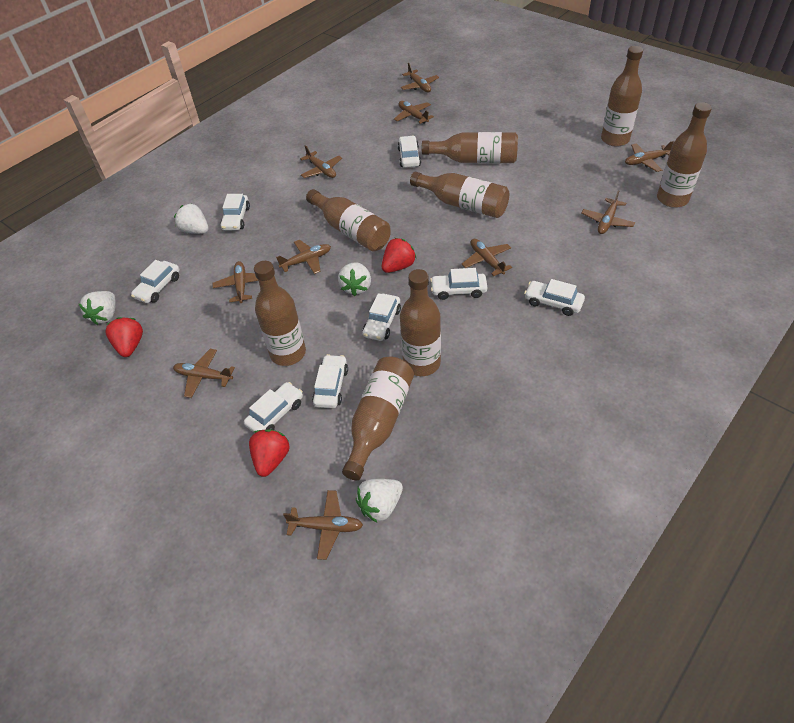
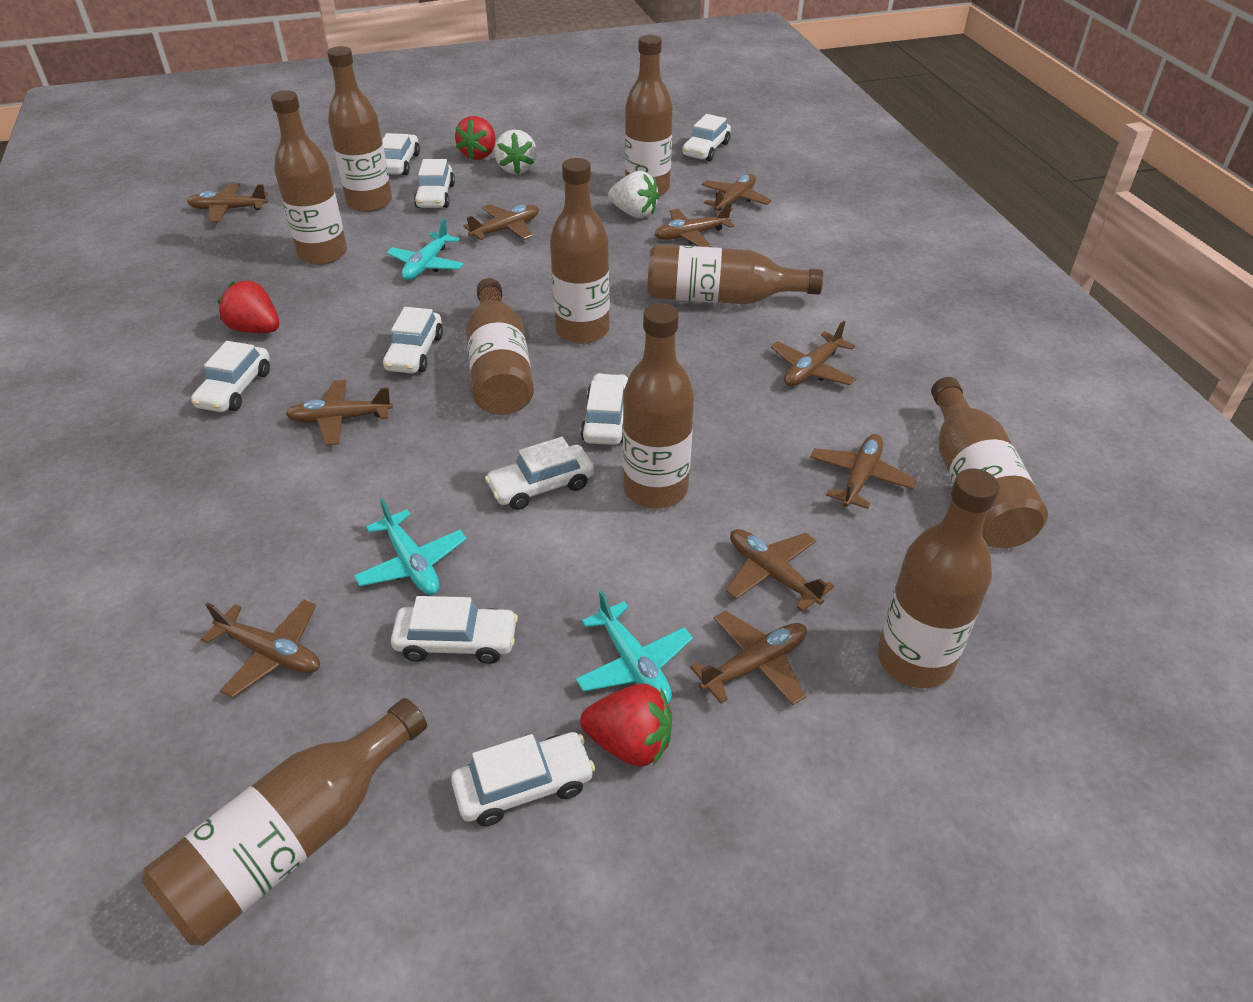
brown bottle: [254,261,306,366] [306,189,391,251] [342,356,414,480] [400,269,441,376] [410,172,509,218] [422,132,518,163] [601,46,643,147] [657,102,712,208] = 8 -> [141,698,427,946] [271,90,347,265] [327,46,392,212] [466,278,534,415] [550,158,610,344] [623,303,694,508] [625,35,673,196] [647,244,823,304] [877,469,999,688] [931,377,1048,548] = 10
turquoise plane: none = 0 -> [354,499,467,595] [387,219,464,280] [576,591,693,704] = 3
white car: [131,260,180,303] [220,194,250,231] [244,382,303,433] [312,354,348,409] [363,293,401,341] [398,136,421,168] [430,268,487,300] [524,279,585,316] = 8 -> [191,341,270,412] [382,133,420,175] [383,307,443,373] [391,596,518,664] [414,159,455,208] [451,732,595,826] [485,437,594,510] [580,373,628,445] [682,114,731,161] = 9
white strawberry: [79,291,116,325] [174,203,209,234] [338,262,371,296] [356,479,403,522] = 4 -> [494,129,537,174] [608,171,660,218] = 2

